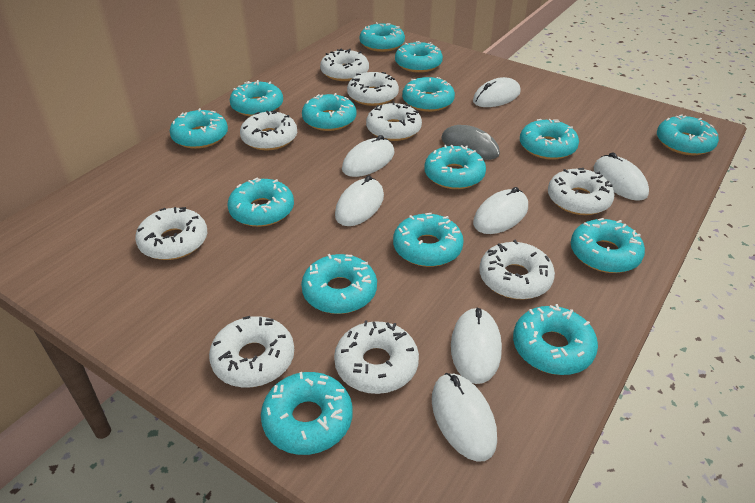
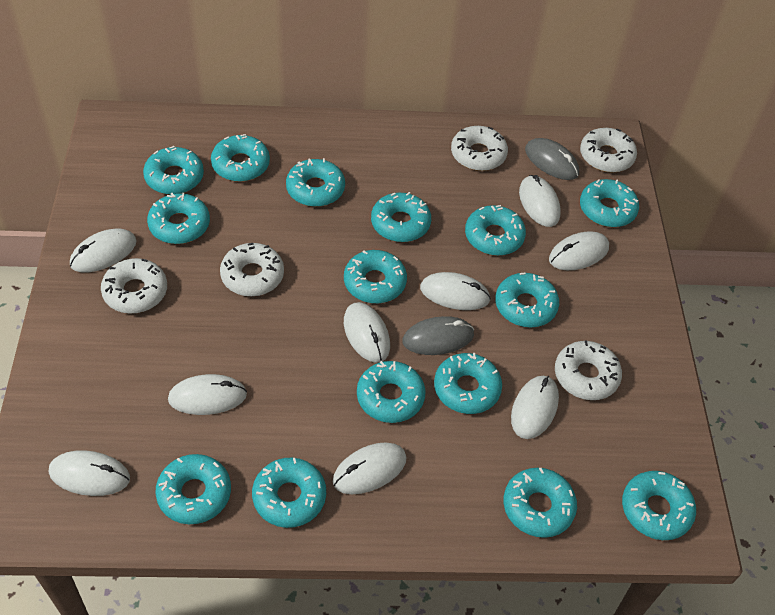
grey mouse: [442,125,500,160] = 1 -> [402,316,474,355] [525,138,579,180] = 2
white donut: [135,207,207,260] [209,316,294,388] [240,110,297,150] [320,49,369,81] [334,320,419,394] [347,72,399,106] [366,102,422,141] [479,240,555,300] [548,168,615,215] = 9 -> [101,258,167,313] [220,243,284,296] [451,126,508,171] [555,341,622,400] [580,128,637,173] = 5
white mouse: [335,175,384,226] [342,135,395,177] [432,373,497,462] [451,308,502,384] [473,77,521,107] [473,187,528,234] [594,152,649,201] = 7 -> [49,450,130,496] [70,229,137,272] [168,374,247,415] [333,443,407,494] [344,302,390,363] [420,272,491,310] [511,376,559,439] [519,175,561,227] [549,231,609,270] = 9

